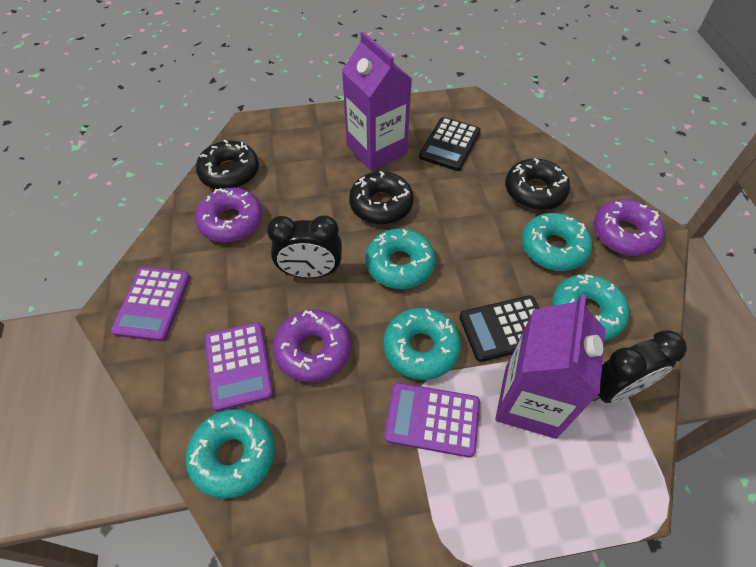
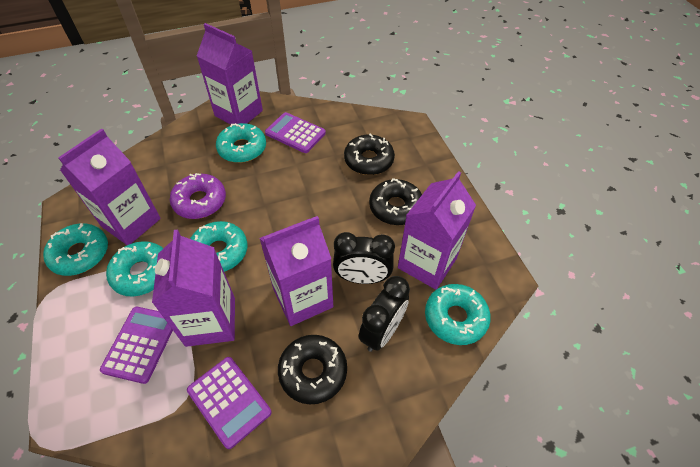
black calculator: [419,117,481,171] [459,295,540,362] = 2 -> none = 0
purple carton: [342,32,412,171] [495,294,605,439] = 2 -> [58,129,161,245] [152,230,235,347] [197,23,263,125] [260,216,333,326] [398,171,476,290] = 5
purple donut: [195,188,263,243] [273,309,351,382] [594,199,665,256] = 3 -> [170,173,226,219] = 1

